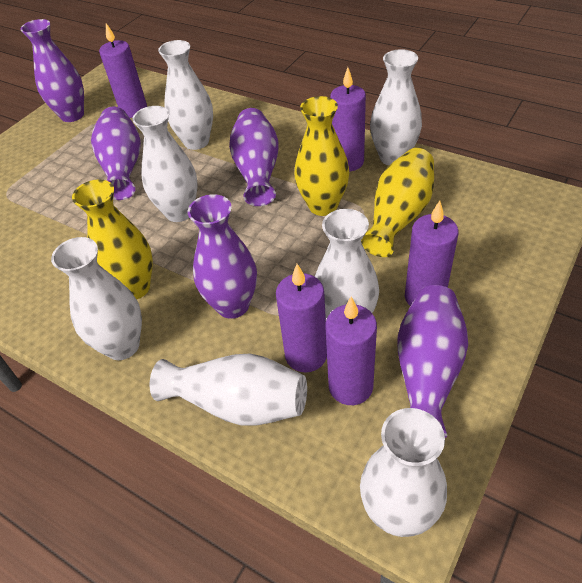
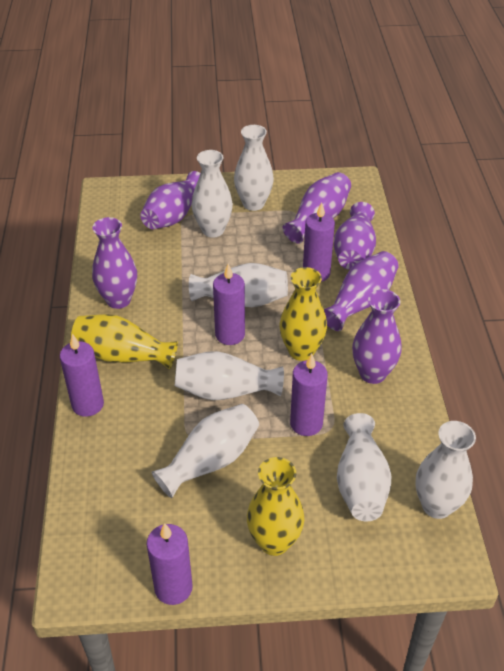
purple vase: [21,19,84,122] [91,107,141,200] [188,194,257,319] [229,108,279,206] [397,285,468,438] = 5 -> [92,217,137,309] [140,171,200,229] [282,172,351,244] [324,251,399,331] [334,202,376,270] [352,289,401,384] = 6

